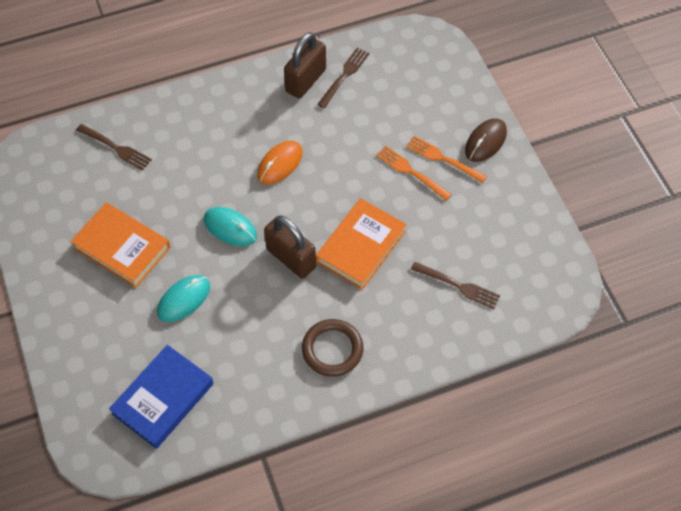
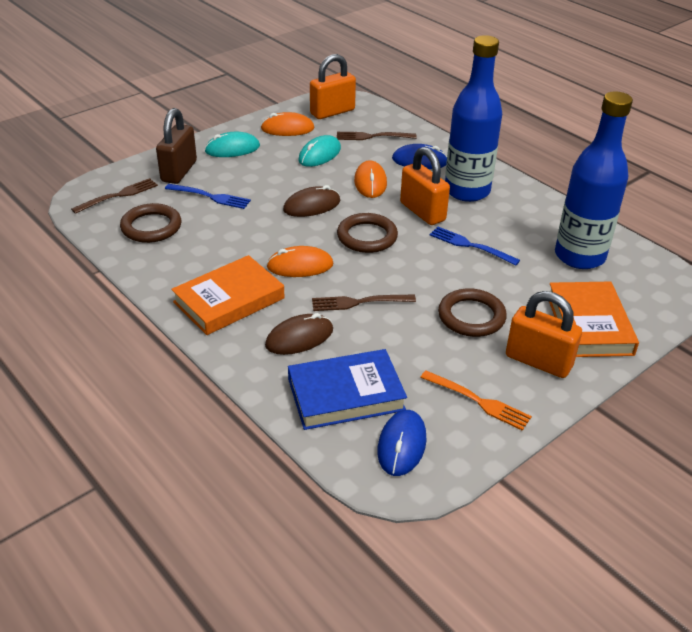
blue bottle: none = 0 -> [445,35,502,202] [555,91,633,269] = 2
blue fork: none = 0 -> [165,184,251,209] [429,227,520,266] = 2
blue mouse: none = 0 -> [377,410,426,476] [392,144,447,169] = 2
brown mouse: [465,118,507,162] = 1 -> [265,313,333,355] [283,185,340,217] = 2
brown padlock: [264,216,316,279] [284,32,326,98] = 2 -> [156,108,197,184] = 1
brown ring: [302,319,363,377] = 1 -> [120,203,181,243] [337,213,398,253] [438,288,507,337] = 3
orange fork: [376,146,452,201] [406,136,487,183] = 2 -> [420,371,532,431] = 1
orange mouse: [257,141,303,184] = 1 -> [261,112,315,136] [266,246,333,277] [354,160,387,198] = 3
orange padlock: none = 0 -> [310,54,356,119] [400,147,450,225] [506,291,582,378] = 3

